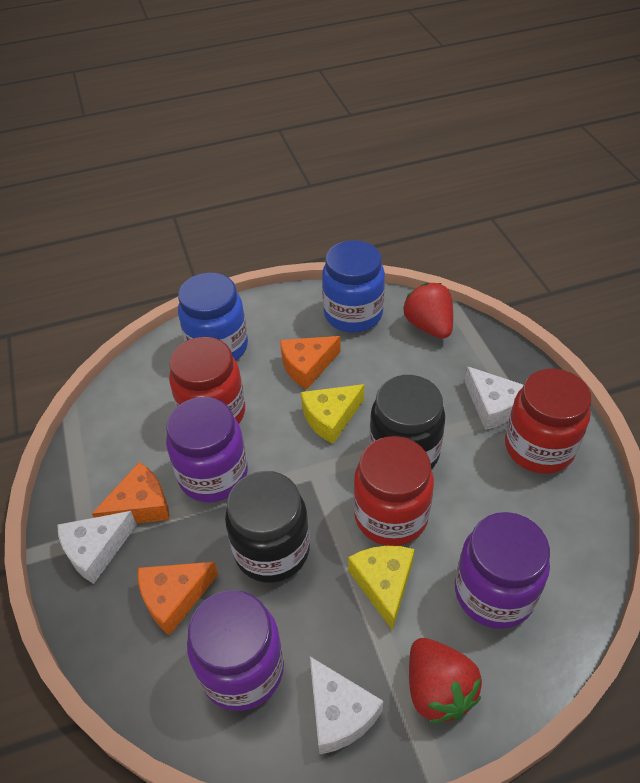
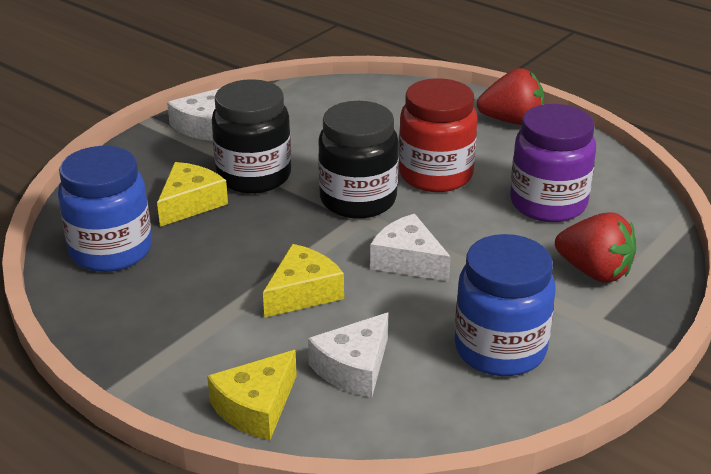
orange cheese: [92,462,170,523] [138,562,218,636] [280,336,341,390] = 3 -> none = 0
purple jar: [166,397,248,502] [187,590,284,711] [455,512,550,629] = 3 -> [510,104,596,222] = 1
red jar: [169,337,245,424] [353,436,434,546] [505,368,591,474] = 3 -> [399,78,478,192] = 1
yellow cheese: [301,384,364,444] [348,546,415,631] = 2 -> [157,162,228,227] [207,350,297,440] [263,244,344,318] = 3

